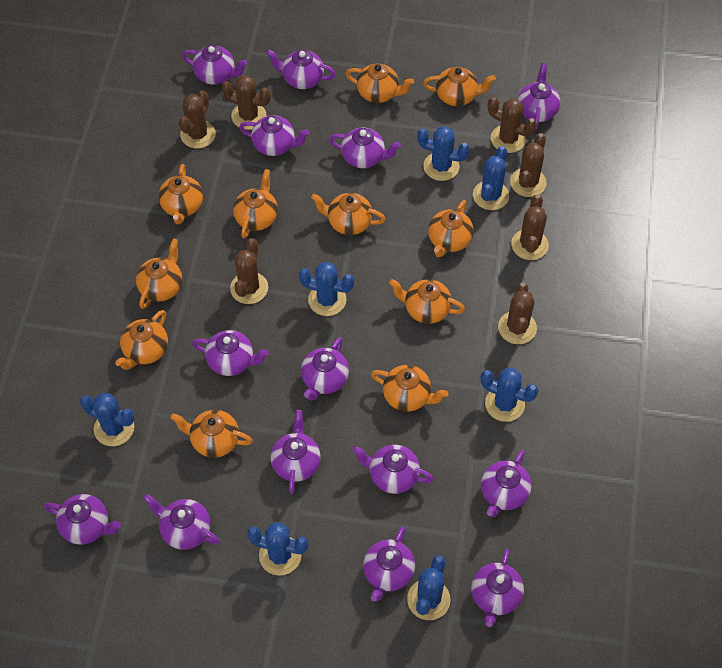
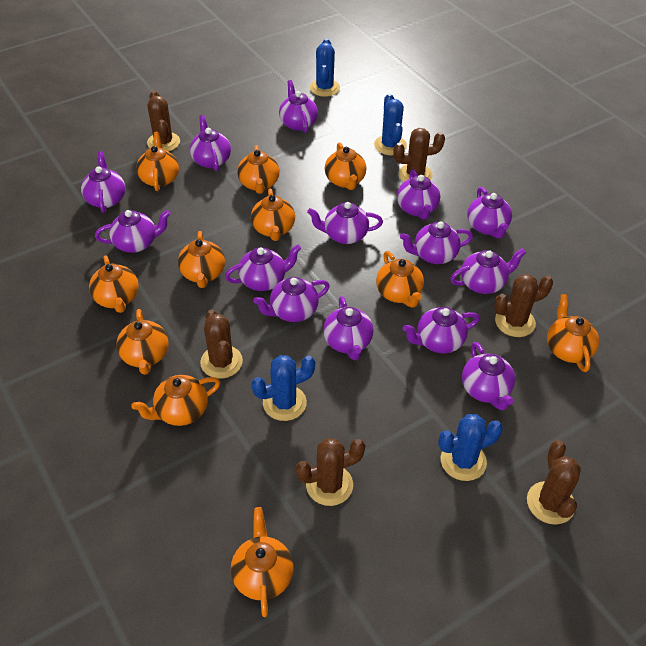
blue cactus: [80,393,134,446] [247,522,309,576] [299,262,354,316] [407,555,451,620] [417,126,470,181] [473,146,509,210] [480,368,538,422] = 7 -> [251,355,315,421] [310,38,340,97] [374,93,407,155] [438,414,503,481] = 4
brown cactus: [179,90,216,148] [222,75,271,130] [230,238,268,304] [488,97,537,153] [498,282,537,344] [510,133,547,197] [511,194,549,260] = 7 -> [147,91,180,152] [200,309,243,379] [296,438,365,506] [393,128,445,182] [494,274,553,337] [527,440,581,525] = 6

